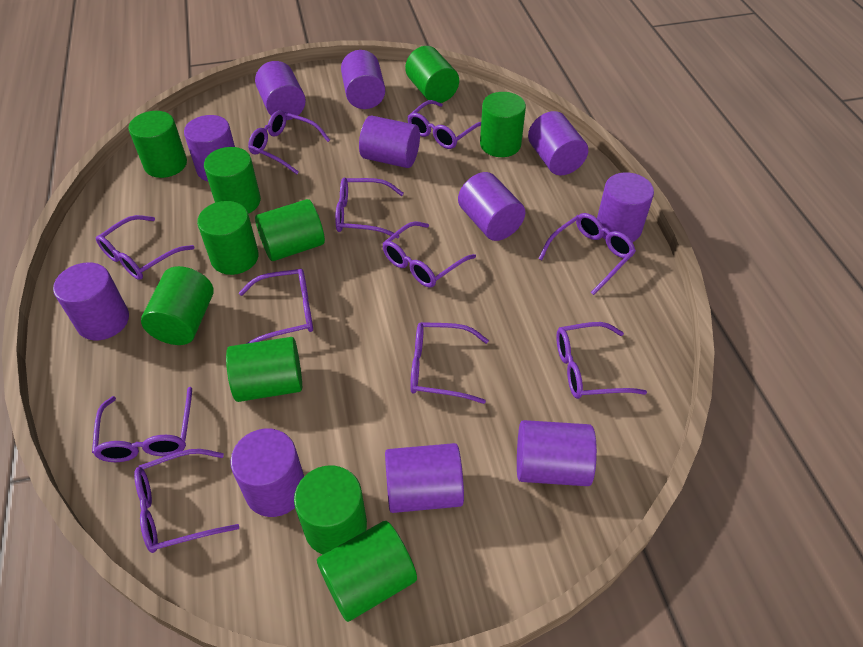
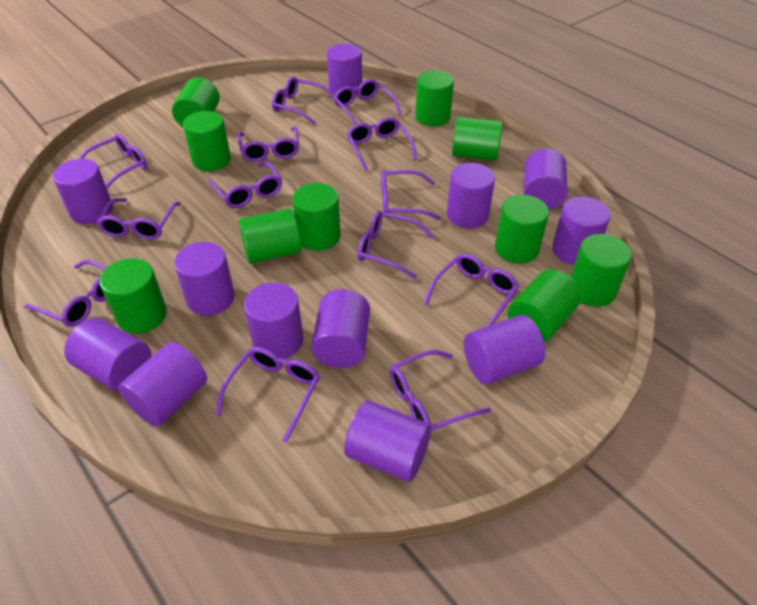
purple cylinder: [53,262,129,340] [184,115,235,181] [230,429,304,517] [255,61,306,120] [341,50,385,109] [359,115,420,168] [385,443,464,513] [458,172,526,241] [517,420,597,486] [528,111,588,176] [597,172,654,242] = 11 -> [53,159,113,224] [64,318,152,392] [118,342,207,427] [174,242,235,315] [244,282,303,359] [311,289,370,368] [327,44,362,95] [344,401,431,482] [447,163,495,228] [464,315,545,384] [524,148,568,210] [552,196,611,265] = 12
purple glasses: [92,387,192,462] [96,215,194,280] [134,449,239,553] [239,269,313,344] [248,110,330,174] [335,178,404,238] [382,221,476,288] [407,100,481,149] [410,322,489,404] [538,213,636,295] [556,322,647,399] = 11 -> [24,260,106,327] [79,134,147,189] [97,198,181,240] [208,161,282,208] [216,347,320,443] [237,126,299,162] [272,77,334,125] [334,79,402,124] [347,117,417,172] [358,211,434,279] [381,170,441,220] [390,350,491,431] [424,254,519,327] = 13

